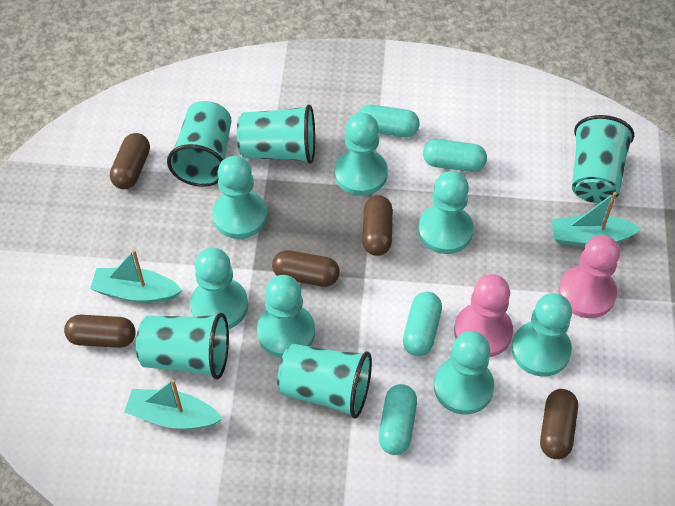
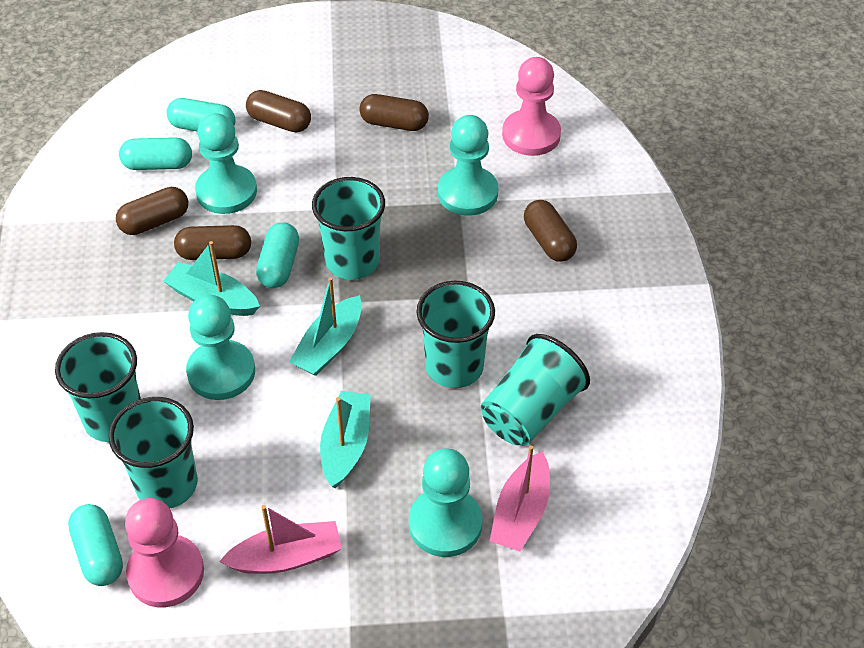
pink boat: none = 0 -> [219,505,342,574] [490,445,550,552] = 2
turquoise pawn: [190,248,248,329] [212,156,267,239] [257,275,315,358] [335,113,388,196] [418,171,474,254] [434,331,494,414] [512,293,572,376] = 7 -> [186,295,255,400] [195,113,257,214] [409,449,482,557] [438,115,498,216] = 4

